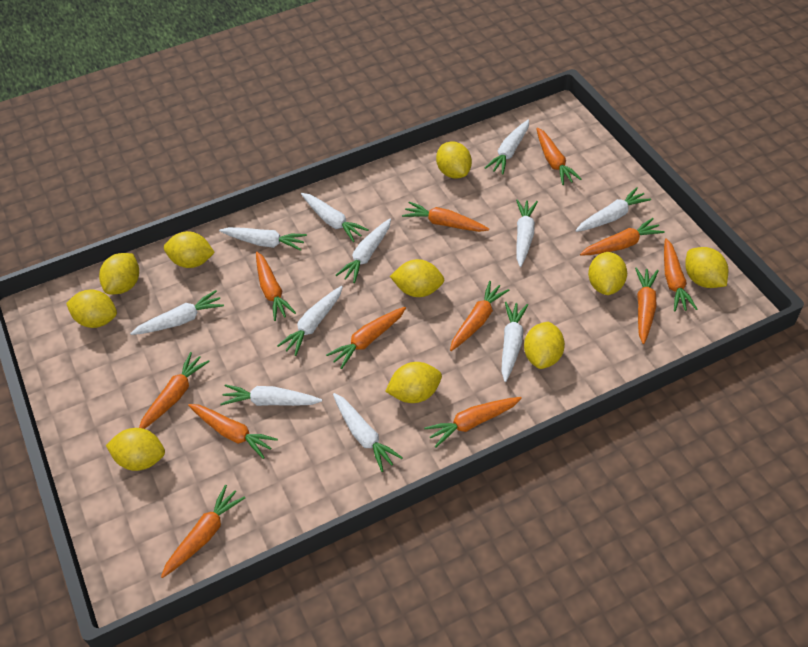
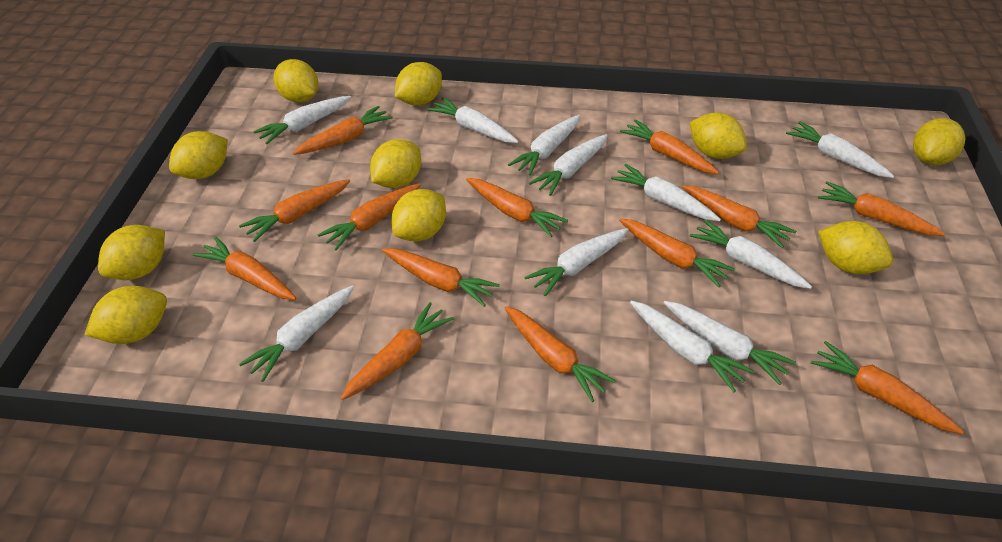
orange carrot: [139,352,210,429] [161,485,245,578] [188,404,278,459] [256,252,296,321] [326,307,406,369] [402,202,489,232] [424,397,522,448] [450,281,510,351] [536,128,581,185] [580,218,665,256] [635,267,659,344] [664,238,697,311] = 12 -> [193,236,297,300] [239,179,350,242] [293,106,393,155] [318,183,421,250] [340,302,454,400] [382,248,500,307] [466,178,568,237] [505,306,616,402] [619,218,735,287] [620,119,719,174] [682,185,796,248] [811,341,964,434] [818,182,945,236] = 13

